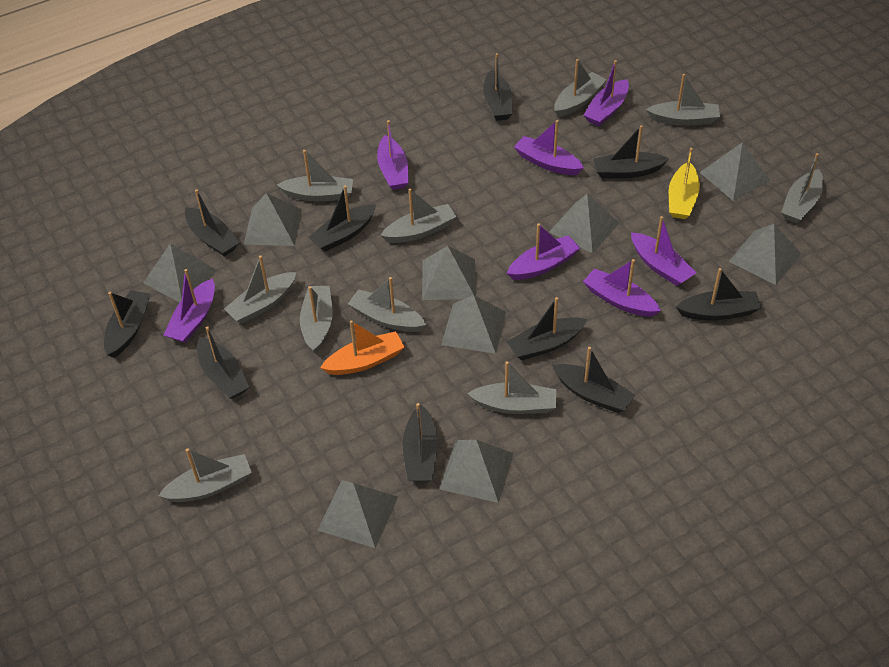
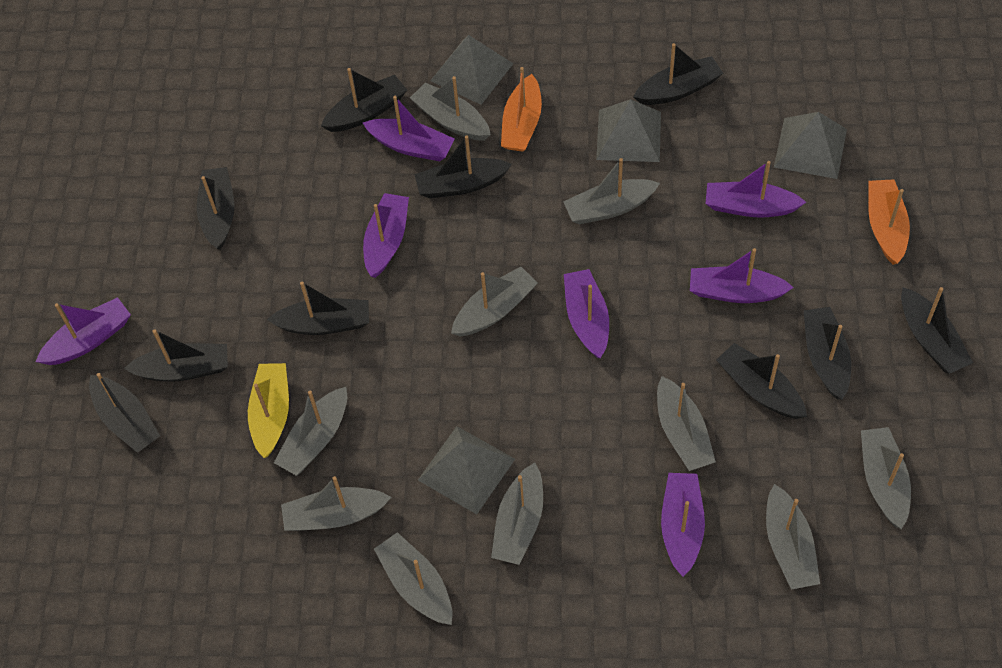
grey pyramid: [143,243,217,302] [244,193,302,246] [317,480,398,548] [422,246,476,300] [440,440,513,503] [441,295,506,354] [549,193,619,254] [699,142,771,201] [728,224,801,285] = 9 -> [418,426,515,514] [430,35,514,105] [596,99,661,162] [774,112,847,179] = 4
orange boat: [320,320,404,375] = 1 -> [501,67,542,152] [868,179,910,265] = 2

